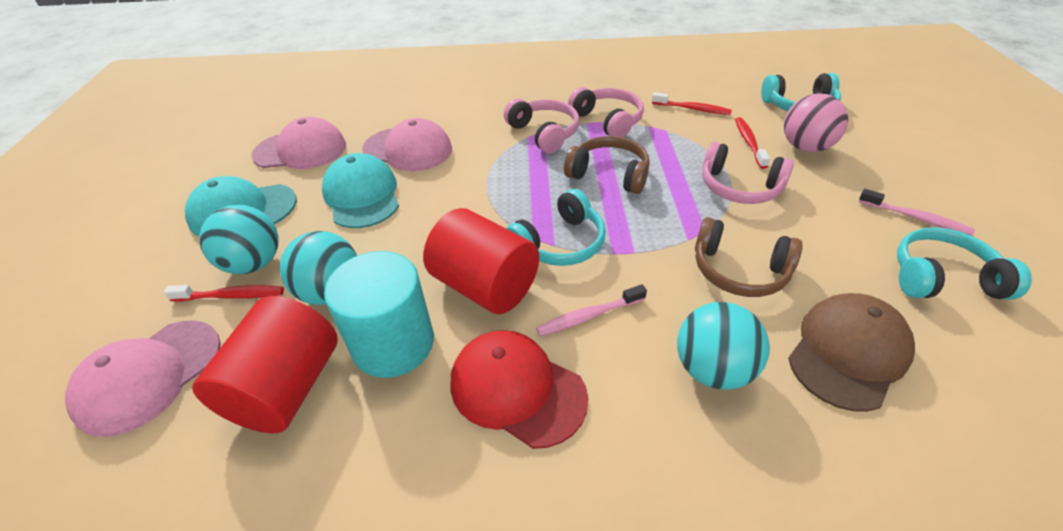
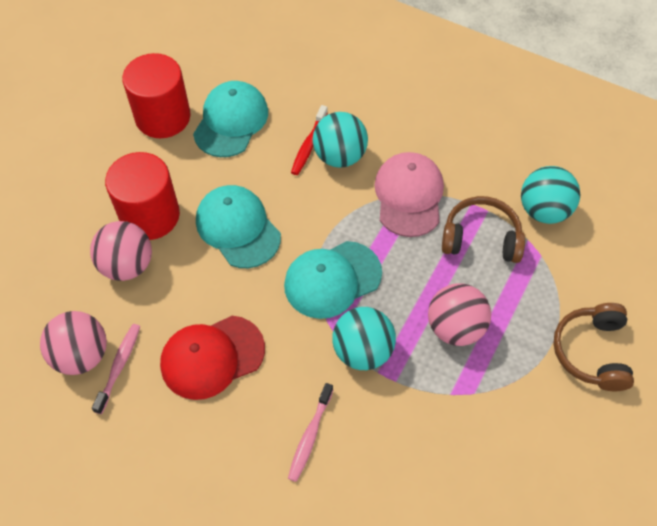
brown cap: [788,293,915,412] = 1 -> none = 0
pink ball: [784,93,848,152] = 1 -> [40,311,107,375] [90,221,152,281] [428,283,491,346] = 3
pink cap: [65,320,221,437] [251,117,346,169] [362,118,452,171] = 3 -> [374,152,444,237] = 1
pink headphones: [504,98,579,153] [568,87,644,138] [702,142,794,204] = 3 -> none = 0
red toothbrush: [164,285,284,302] [652,92,732,115] [735,117,770,169] = 3 -> [291,105,328,175] = 1
turquoise cap: [185,176,297,236] [322,153,399,228] = 2 -> [193,81,268,157] [196,185,281,268] [284,241,382,319] = 3
turquoise cylinder: [324,251,434,378] = 1 -> none = 0
turquoise headphones: [506,189,606,266] [761,73,841,111] [897,227,1032,299] = 3 -> none = 0

